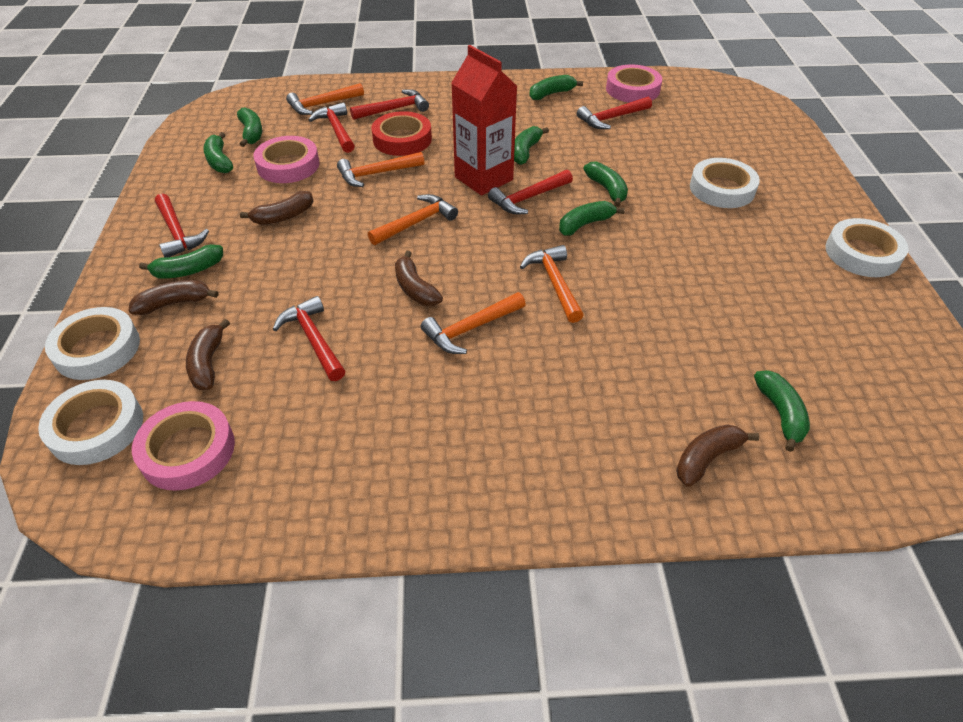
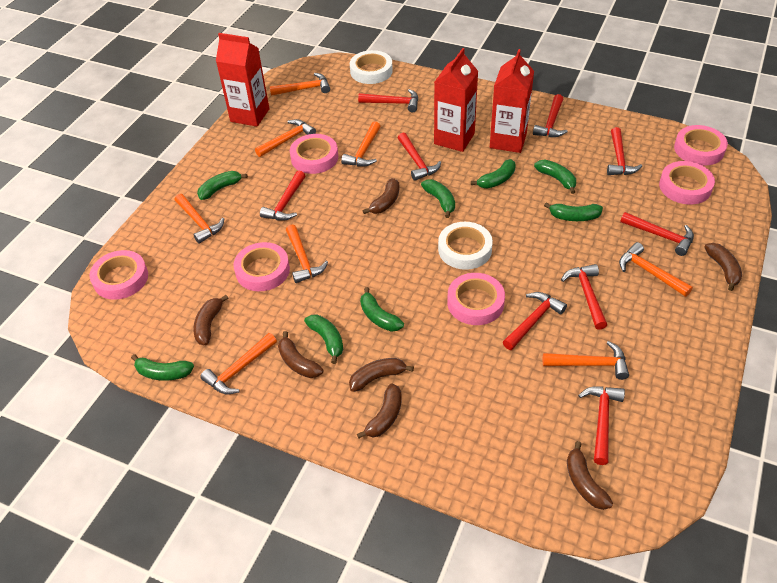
brown banana: [128,280,219,315] [186,319,230,390] [240,191,313,225] [395,251,443,306] [676,424,759,487] = 5 -> [193,295,228,345] [278,331,323,378] [349,358,414,392] [357,383,402,439] [363,178,399,214] [567,441,613,510] [704,243,742,291] = 7
orange hammer: [286,83,364,115] [337,152,424,187] [368,194,458,245] [421,292,526,354] [520,245,583,323] = 5 -> [175,194,224,244] [200,333,277,394] [255,119,316,157] [269,73,330,96] [286,225,328,283] [341,121,381,167] [543,341,629,380] [619,242,693,297] = 8
pink tape: [132,401,235,491] [254,136,319,183] [606,64,662,103] = 3 -> [89,250,148,300] [234,242,290,291] [290,134,338,174] [447,273,505,325] [659,161,715,204] [674,125,728,166] = 6
red carton: [451,45,517,196] = 1 -> [216,33,270,127] [434,48,478,152] [490,49,534,153] = 3
red hammer: [155,194,209,258] [273,296,345,381] [309,102,355,153] [350,89,429,120] [488,170,573,214] [577,97,652,129] = 6 -> [260,171,305,221] [358,89,418,112] [398,132,441,181] [503,292,567,350] [533,94,568,137] [561,264,607,330] [578,386,625,465] [607,127,642,175] [620,212,694,256] = 9
red tape: [371,111,432,156] = 1 -> none = 0
white tape: [38,380,143,465] [45,307,140,380] [690,158,760,208] [826,218,909,277] = 4 -> [350,50,393,84] [438,222,493,270] = 2

